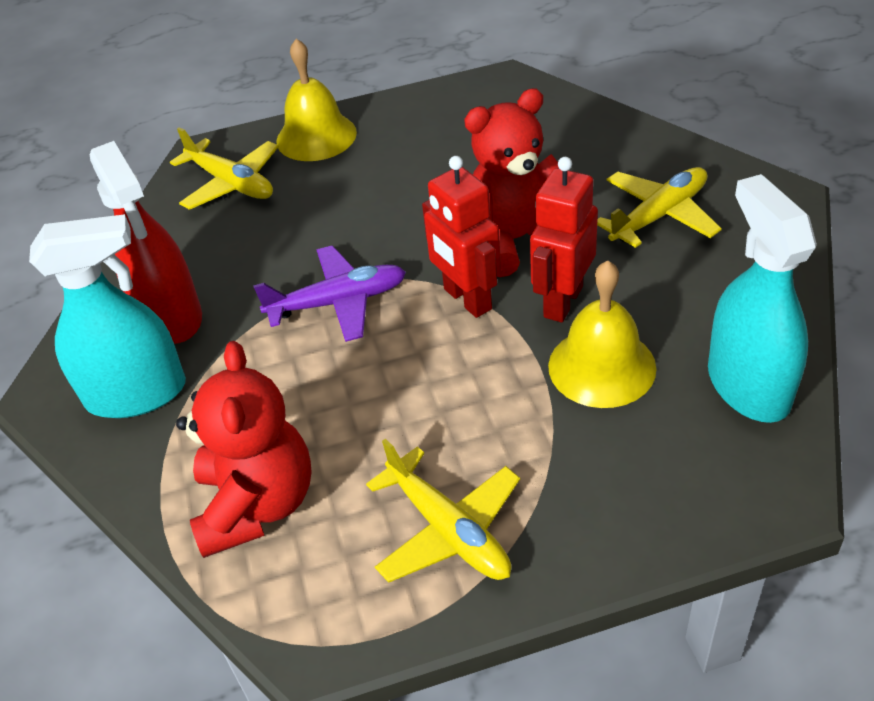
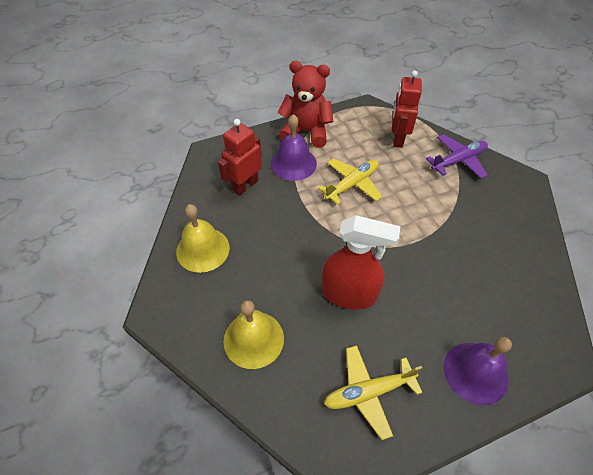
purple bell: none = 0 -> [271,114,317,181] [444,337,512,405] = 2
red teddy bear: [176,341,312,558] [464,88,559,277] = 2 -> [278,61,333,148] = 1
turquoise spray bottle: [29,214,186,418] [708,174,817,423] = 2 -> none = 0
yellow plane: [170,127,279,210] [366,439,520,582] [597,167,722,248] = 3 -> [318,158,383,205] [324,345,422,440] = 2

